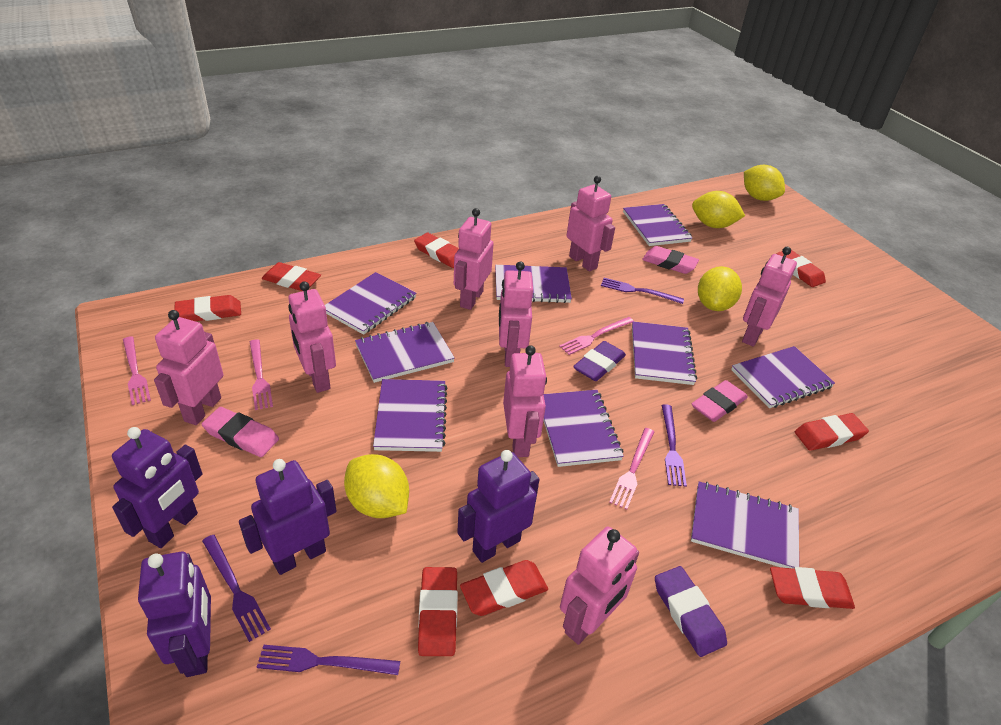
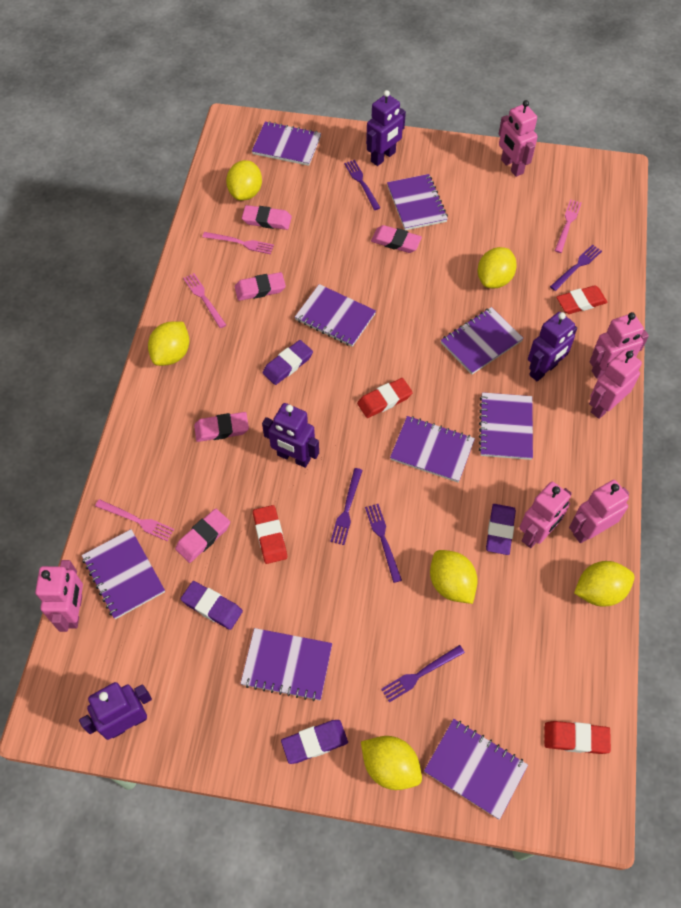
pink eraser: [202,407,279,457] [642,246,699,274] [691,380,748,422] = 3 -> [175,508,230,563] [194,412,249,442] [235,272,286,301] [242,205,292,230] [371,225,422,253] = 5
pink robot: [154,310,223,425] [288,281,336,393] [454,208,494,310] [499,261,533,367] [503,345,547,457] [560,527,639,645] [566,176,615,271] [742,247,797,347] = 8 -> [35,560,83,632] [499,100,538,177] [520,482,572,548] [569,480,629,543] [589,349,642,419] [590,312,649,379] = 6
purple eraser: [573,341,626,381] [655,566,727,657] = 2 -> [181,581,243,630] [262,340,313,385] [281,720,348,764] [486,504,516,555] = 4
purple fork: [202,535,271,642] [257,645,400,675] [601,278,684,304] [662,404,687,487] = 4 -> [330,468,363,545] [344,160,380,210] [365,504,402,583] [381,645,465,702] [550,244,602,291] = 5
red eraser: [175,295,241,321] [262,262,321,291] [414,233,459,268] [418,567,458,656] [460,560,548,616] [770,567,855,609] [776,250,826,287] [795,413,869,451] = 8 -> [253,505,287,564] [357,378,413,418] [544,721,611,754] [556,285,607,314] = 4
yellow lemon: [344,454,409,518] [692,191,745,228] [698,266,742,311] [744,165,785,201] = 4 -> [148,321,189,366] [226,160,262,201] [361,736,422,790] [430,550,478,604] [478,247,517,289] [574,561,635,607] = 6

